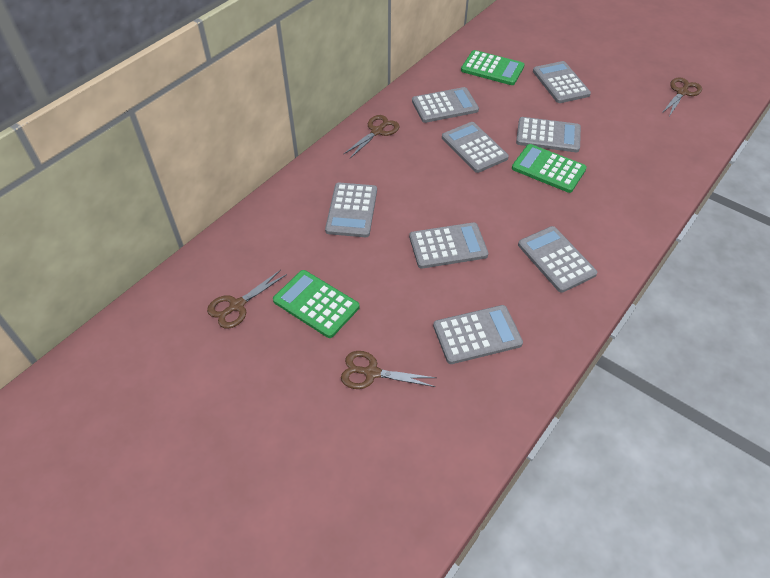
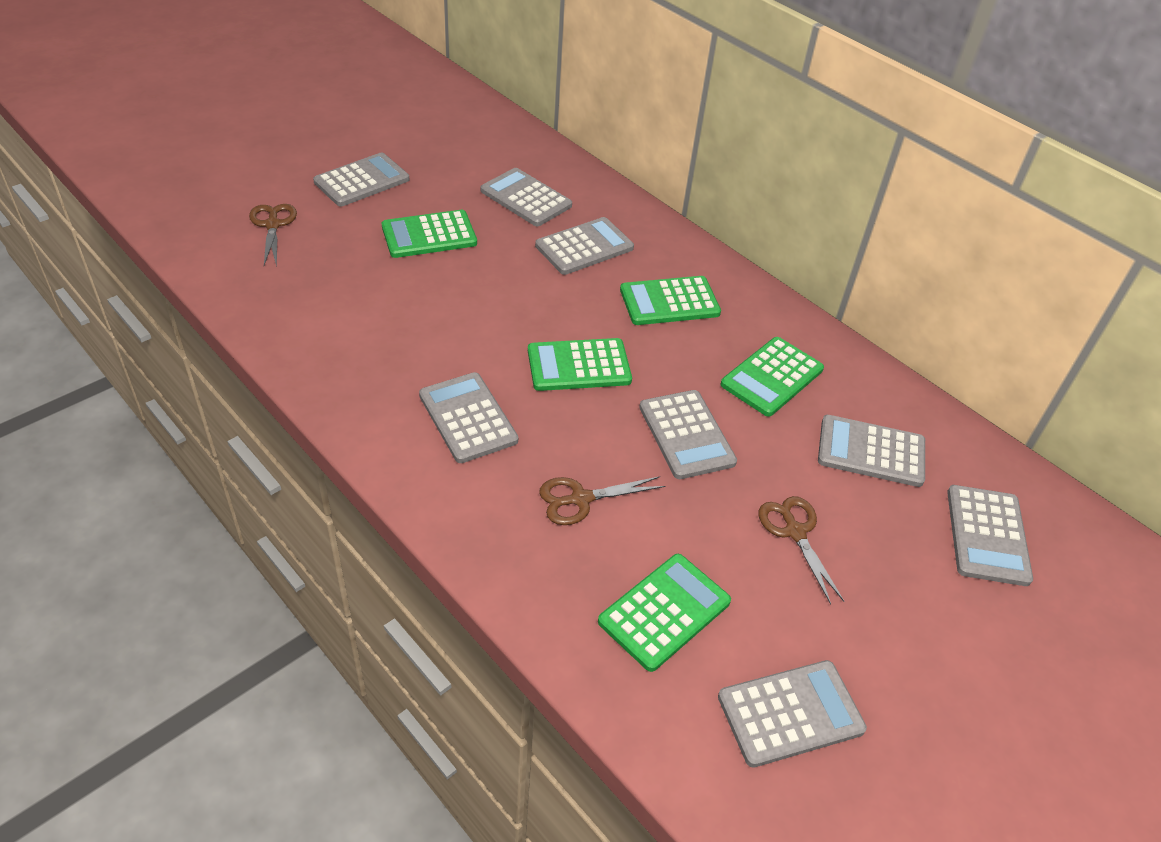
brown scissors: [207,270,287,328] [341,351,436,389] [343,115,400,158] [662,77,702,116] = 4 -> [249,204,297,267] [539,476,665,525] [759,496,844,604] = 3
green calculator: [273,270,360,338] [461,50,525,85] [512,144,587,193] = 3 -> [382,210,477,258] [528,338,632,391] [598,554,731,672] [620,276,721,325] [721,337,824,417] = 5

